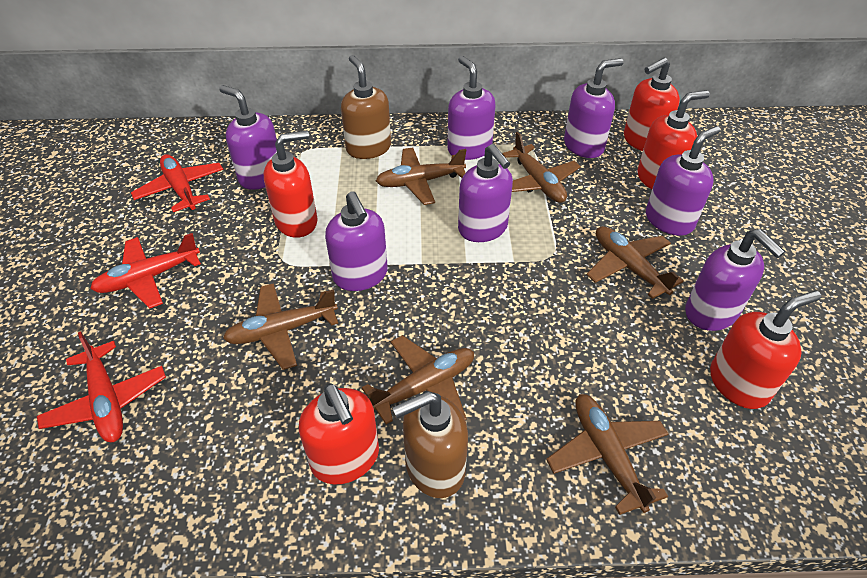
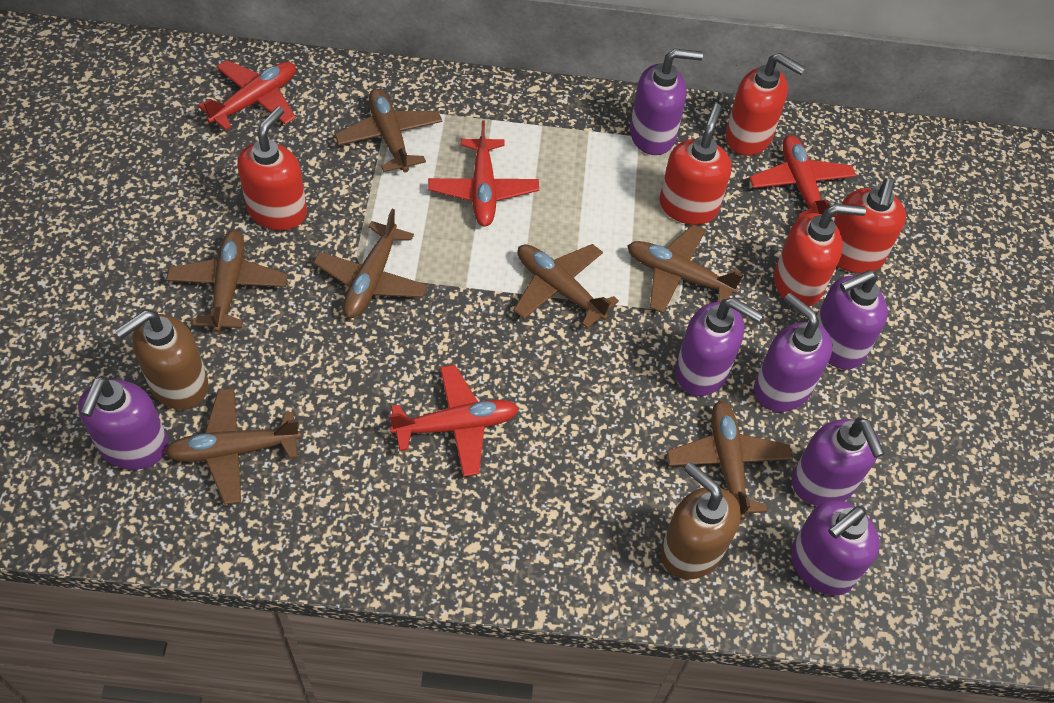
brown plane: [223,283,338,370] [362,335,474,424] [376,147,466,205] [502,132,581,203] [546,394,668,515] [587,226,684,299] = 6 -> [165,388,301,505] [166,230,288,333] [313,209,428,318] [335,89,442,173] [513,244,619,329] [627,225,743,313] [667,401,793,520] = 7
red plane: [37,332,166,442] [90,233,201,309] [131,154,223,212] = 3 -> [198,60,296,130] [389,365,519,477] [428,120,539,227] [749,135,856,218] = 4

